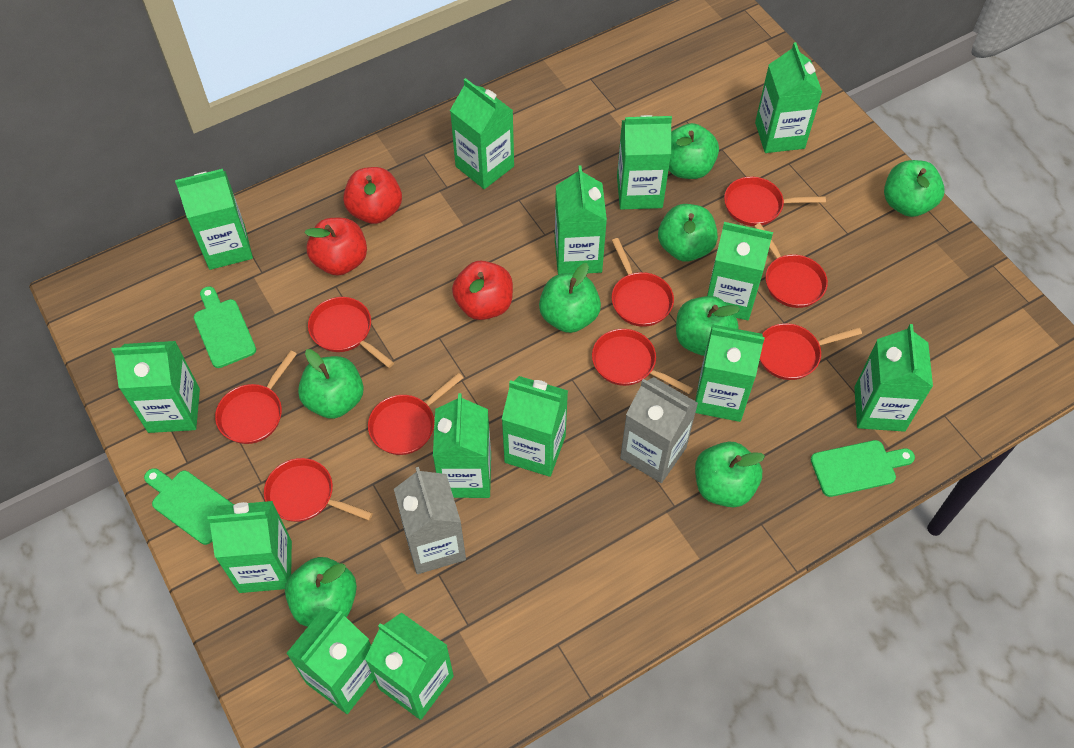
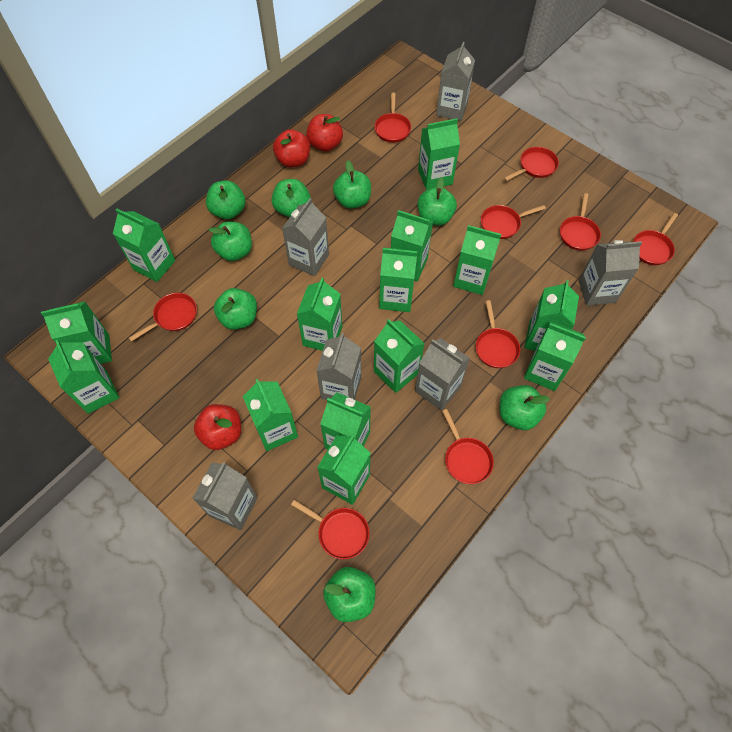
green cutting board: [144,468,233,545] [194,286,256,368] [811,440,915,497] = 3 -> none = 0
grey carton: [394,467,466,574] [620,377,698,483] = 2 -> [192,462,258,530] [282,198,329,276] [316,333,361,400] [415,338,470,410] [436,42,475,121] [578,240,642,306] = 6

